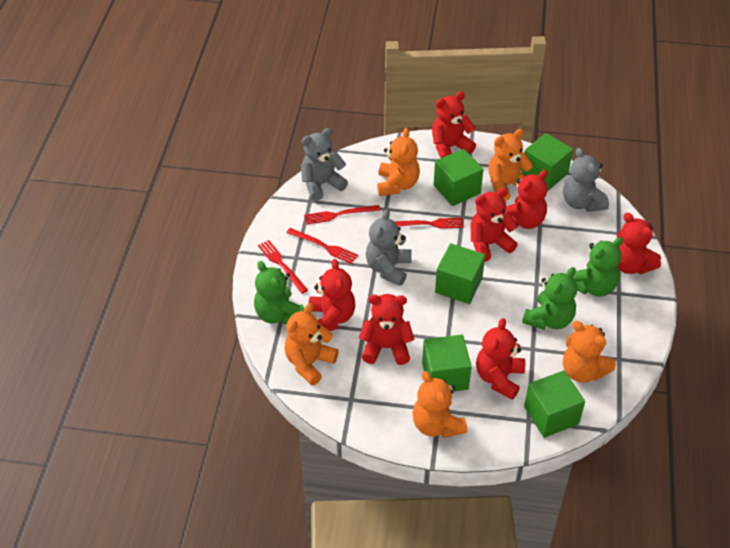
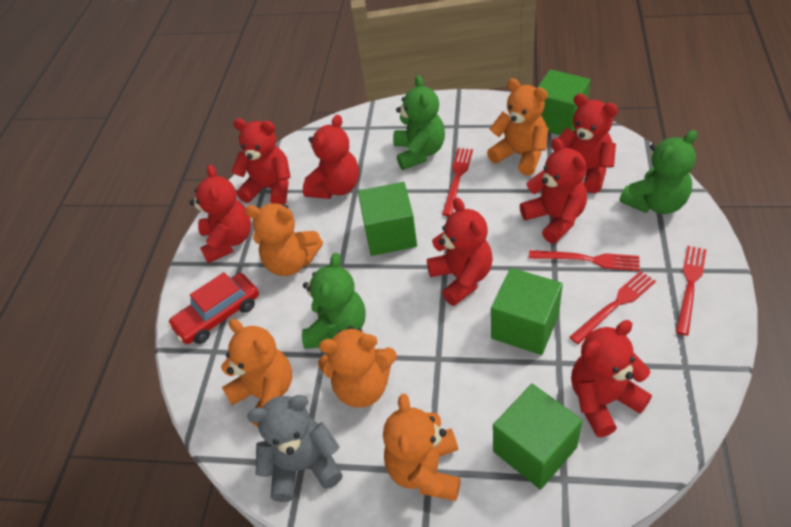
green cube: [422,335,472,391] [434,149,483,206] [435,243,485,304] [521,133,573,191] [524,370,585,438] = 5 -> [358,182,417,256] [491,268,563,355] [493,384,583,490] [537,69,590,135] = 4
grey teddy bear: [301,128,348,201] [366,209,412,286] [563,148,609,212] = 3 -> [247,395,343,502] = 1
red car: none = 0 -> [168,272,259,344] = 1

